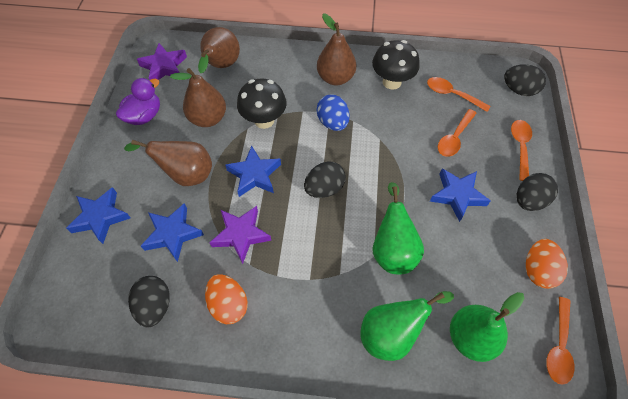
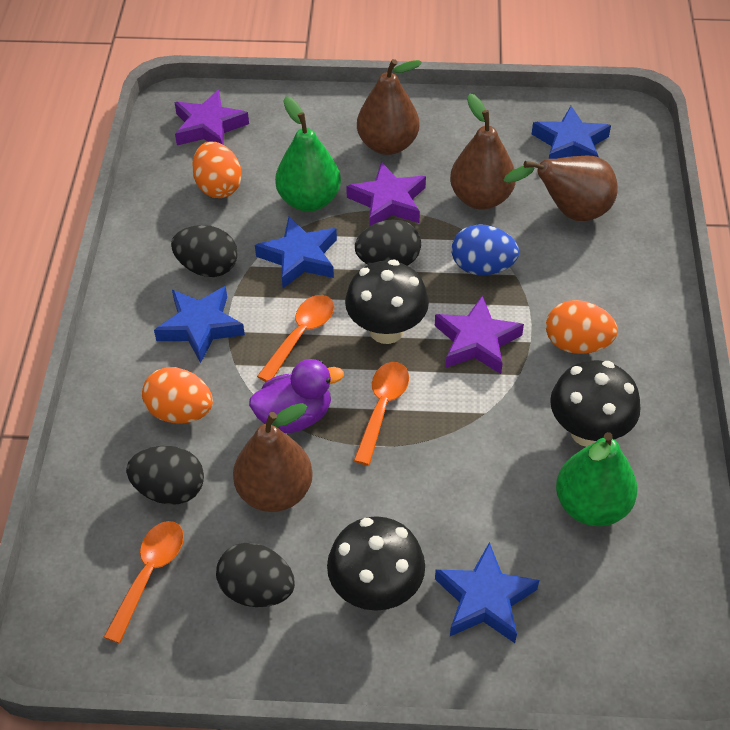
black mushroom: [237,78,287,129] [372,40,420,90] = 2 -> [327,516,425,611] [345,260,429,344] [550,360,641,447] = 3
green pear: [360,291,454,361] [373,182,424,274] [450,292,524,362] = 3 -> [275,96,341,212] [556,432,638,526] = 2
orange egg: [205,274,248,324] [526,239,568,289] = 2 -> [142,367,213,424] [192,141,242,198] [546,300,618,354] = 3
orange spoon: [427,77,491,112] [438,109,477,157] [511,120,532,181] [546,297,575,384] = 4 -> [104,521,184,643] [257,295,334,382] [354,362,409,465] = 3
purple star: [137,43,187,80] [209,206,271,264] = 2 -> [174,90,249,145] [346,161,426,226] [435,295,524,374] = 3

